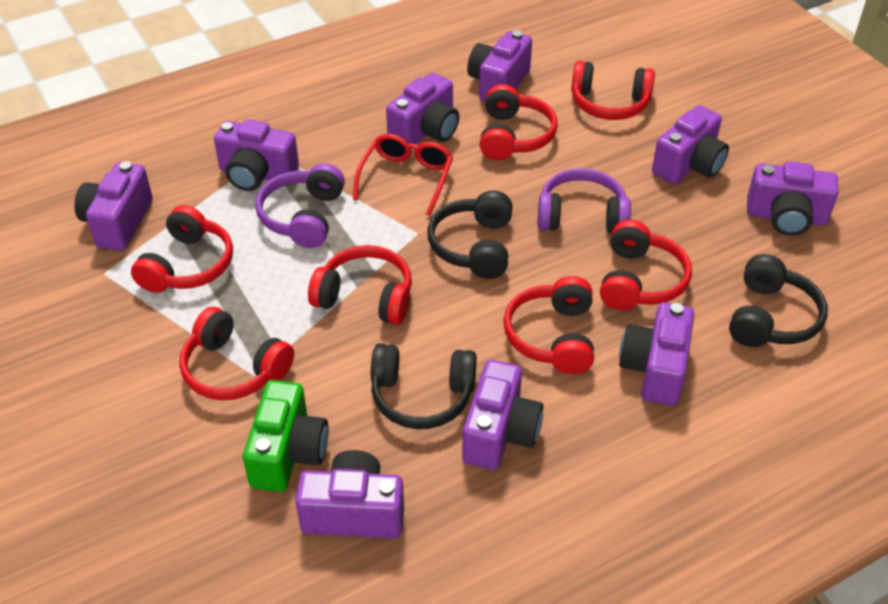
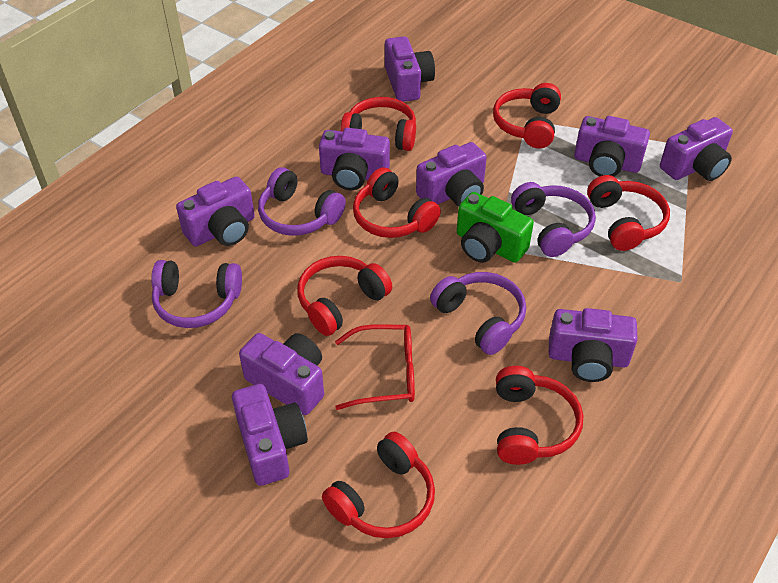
black headphones: [371,343,477,429] [428,191,513,279] [729,254,828,347] = 3 -> none = 0
purple headphones: [255,163,345,248] [538,168,631,234] = 2 -> [151,260,242,328] [258,167,346,236] [430,272,526,355] [511,182,596,257] = 4

